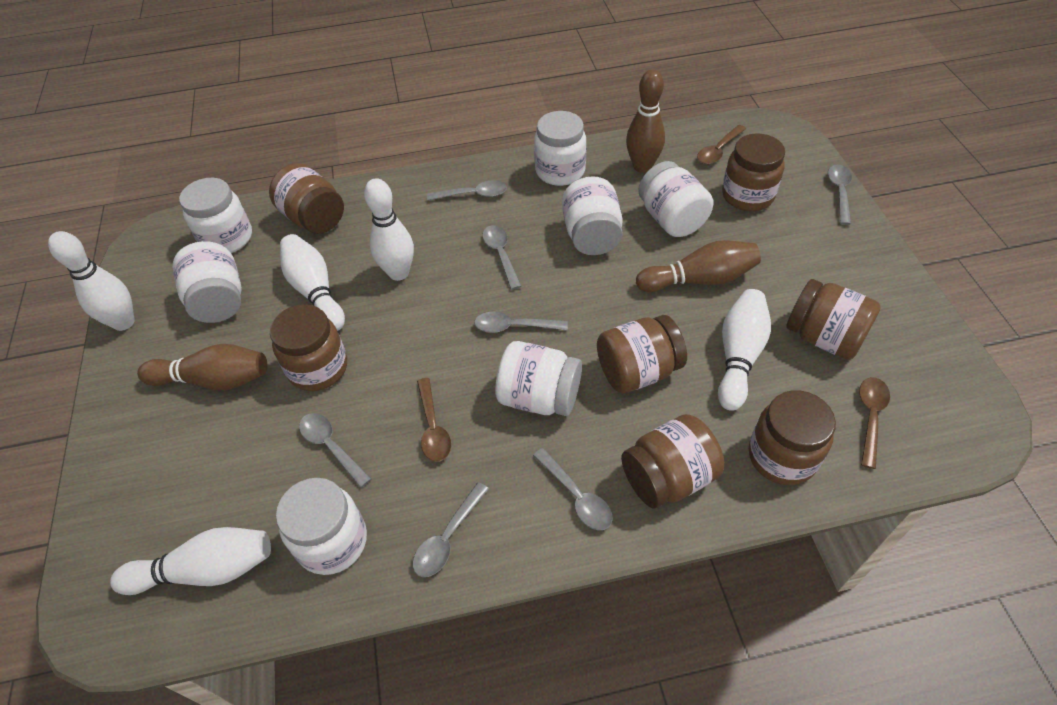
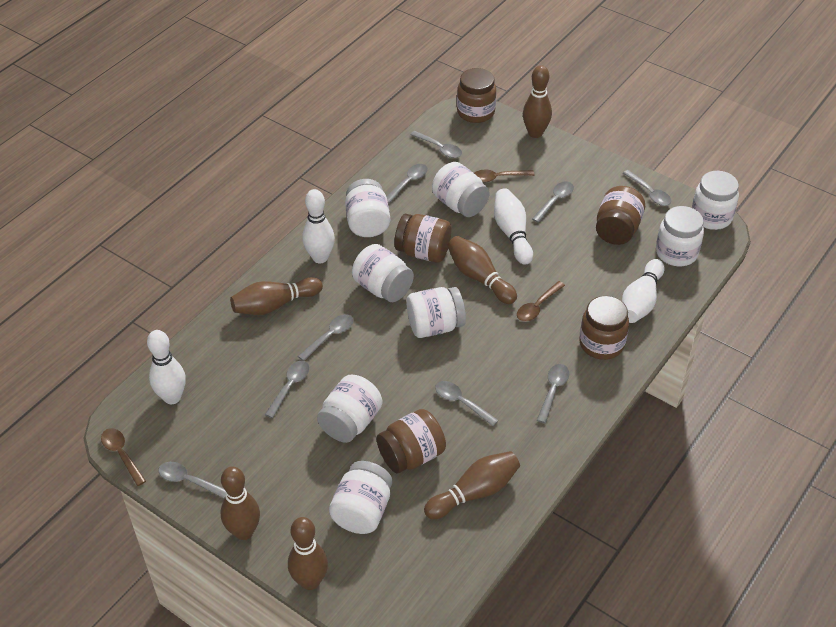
brown bowling pin: [137,344,267,390] [626,69,665,173] [636,240,761,292] = 3 -> [221,466,260,540] [230,277,323,315] [288,517,328,590] [424,451,520,519] [447,236,517,304] [523,65,552,138] = 6
brown jar: [269,163,344,234] [270,304,347,391] [597,315,687,393] [621,414,724,508] [722,133,785,211] [749,390,836,485] [786,279,881,360] = 7 -> [376,409,446,474] [394,213,451,263] [457,68,496,123] [579,296,629,360] [596,186,645,245] = 5
grey spoon: [299,413,371,488] [413,482,489,577] [427,181,507,201] [474,312,568,333] [482,225,522,290] [533,448,613,530] [828,165,852,225] = 7 -> [158,462,226,498] [265,361,310,418] [298,314,353,361] [386,164,428,203] [410,131,462,158] [435,381,499,426] [532,181,574,223] [537,364,569,423] [623,170,671,206] = 9
white bowling pin: [48,231,135,331] [110,527,271,595] [280,234,345,331] [364,178,414,281] [718,289,771,411] = 5 -> [147,330,186,404] [302,189,335,263] [494,188,533,265] [622,259,665,323] = 4
white jar: [173,241,242,323] [179,178,252,253] [276,478,367,575] [495,341,582,416] [534,111,586,186] [562,176,623,255] [638,161,714,237] = 7 -> [317,375,383,443] [329,461,392,534] [345,179,390,237] [352,244,414,302] [407,287,466,338] [432,162,490,217] [656,206,704,266] [692,171,739,230] = 8

